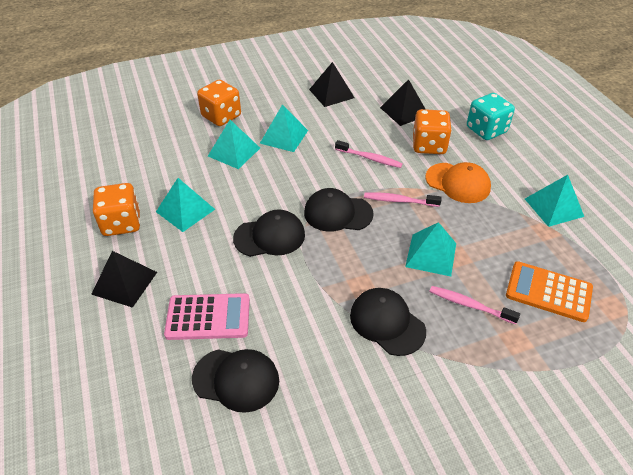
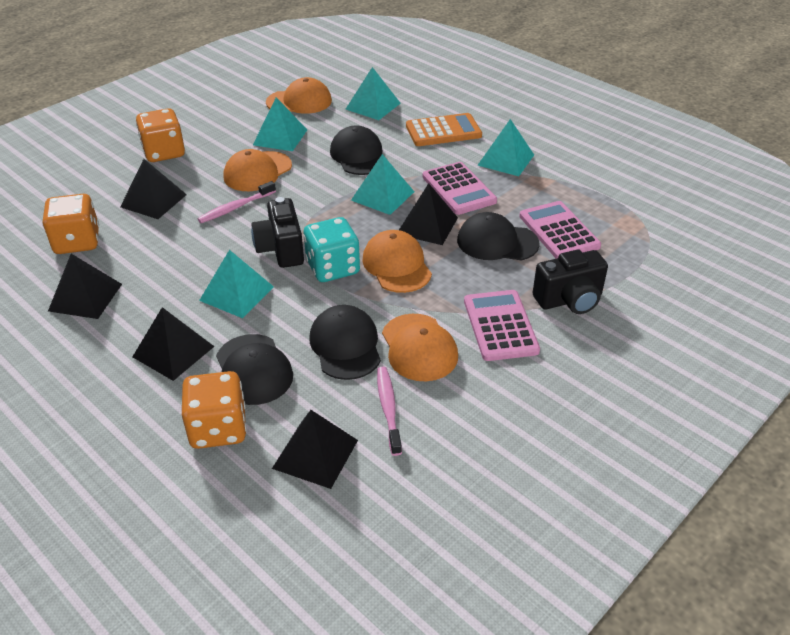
black camera: none = 0 -> [251,197,304,268] [533,250,608,314] = 2
black pyramid: [91,251,157,308] [309,62,355,107] [380,79,425,126] = 3 -> [48,254,122,319] [120,159,187,219] [132,307,215,381] [272,410,358,489] [399,183,458,245] = 5
orange cap: [425,162,491,203] = 1 -> [224,149,292,191] [266,77,332,114] [362,230,432,293] [382,314,458,381] = 4
pink calculator: [164,293,250,340] = 1 -> [422,162,497,215] [464,290,540,361] [519,201,601,259] = 3
pink toothbrush: [335,140,403,168] [364,192,442,207] [429,286,520,324] = 3 -> [198,181,276,223] [377,367,402,456] = 2

